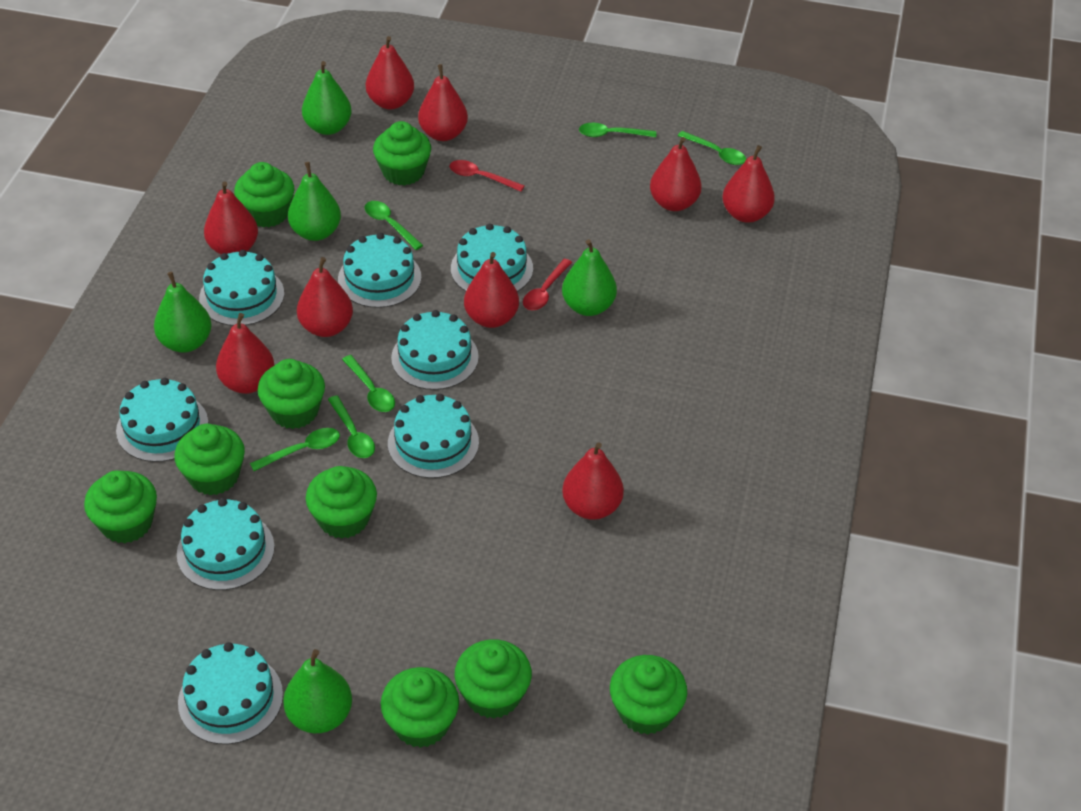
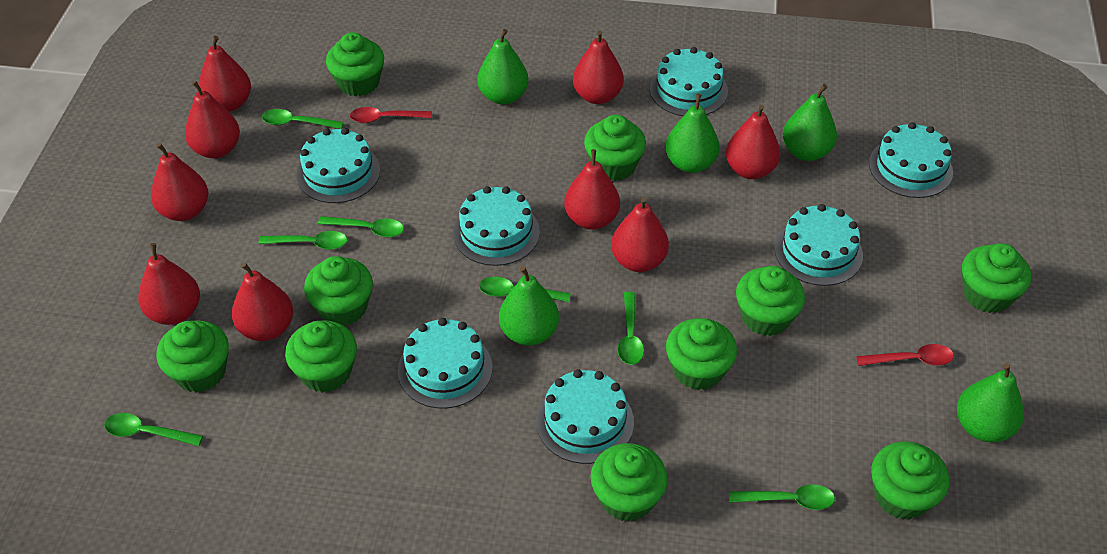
green cupcake: [84,470,157,543] [174,424,245,496] [234,162,294,228] [258,359,325,429] [306,466,377,539] [373,121,431,186] [380,667,459,748] [455,639,532,719] [610,655,687,735] = 9 -> [156,320,229,393] [285,320,357,393] [304,256,373,326] [326,32,384,97] [584,115,646,181] [590,443,668,522] [666,318,737,390] [736,266,805,336] [871,441,949,520] [962,243,1031,313] = 10
green spoon: [250,428,340,471] [328,396,375,458] [342,355,395,412] [365,201,423,250] [579,123,656,137] [678,131,746,165] = 6 -> [104,413,203,446] [259,231,347,250] [262,109,344,129] [318,216,404,237] [479,277,571,302] [618,292,644,365] [729,484,835,510] = 7
turquoise cake: [116,378,208,462] [177,498,275,590] [178,642,283,744] [199,250,284,326] [338,233,421,308] [388,394,479,478] [391,310,479,390] [451,223,533,292] = 8 -> [297,128,380,203] [398,318,493,409] [453,186,540,266] [536,369,634,464] [650,47,728,116] [774,204,863,286] [869,122,953,198] = 7

